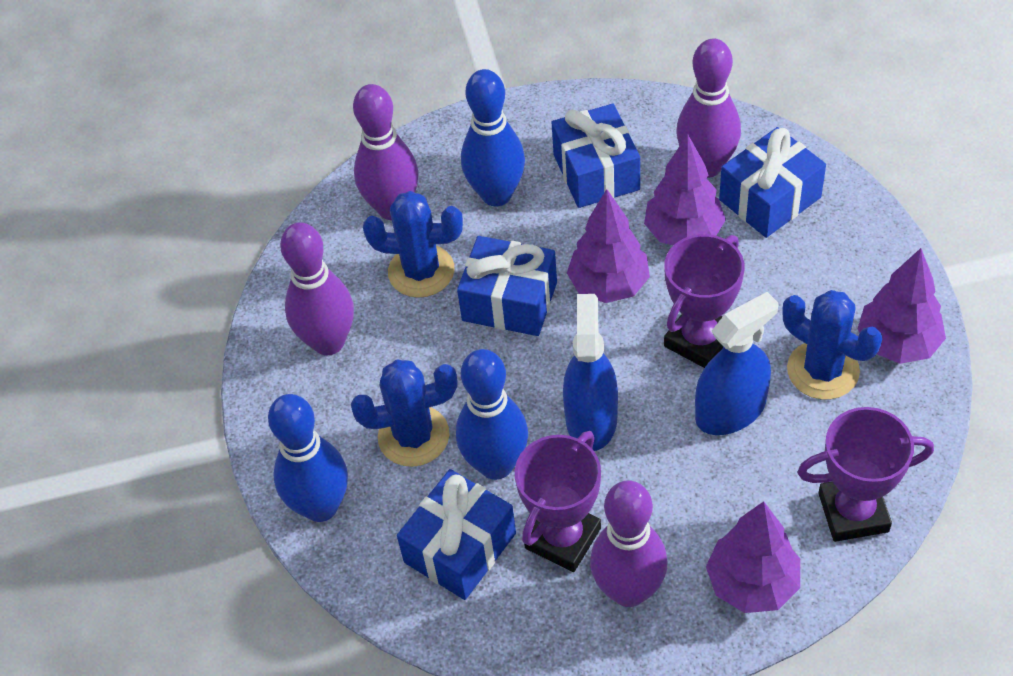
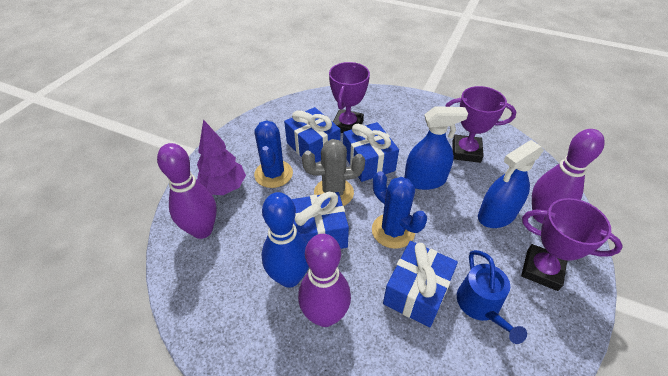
blue bowling pin: [268,394,348,522] [456,349,528,480] [461,69,525,206] = 3 -> [262,192,309,288] = 1
blue cactus: [351,359,457,467] [363,191,463,298] [783,290,882,400] = 3 -> [254,120,293,188] [372,171,427,249] = 2
blue watering can: none = 0 -> [457,250,527,344] = 1
grey cactus: none = 0 -> [302,139,365,206] = 1
purple bowling pin: [280,222,354,355] [353,84,418,220] [590,480,667,607] [676,39,741,178] = 4 -> [157,143,217,239] [298,234,351,327] [532,129,605,223] = 3
purple tree: [567,189,650,303] [644,134,726,245] [706,501,800,613] [858,248,946,364] = 4 -> [197,119,246,195] = 1

